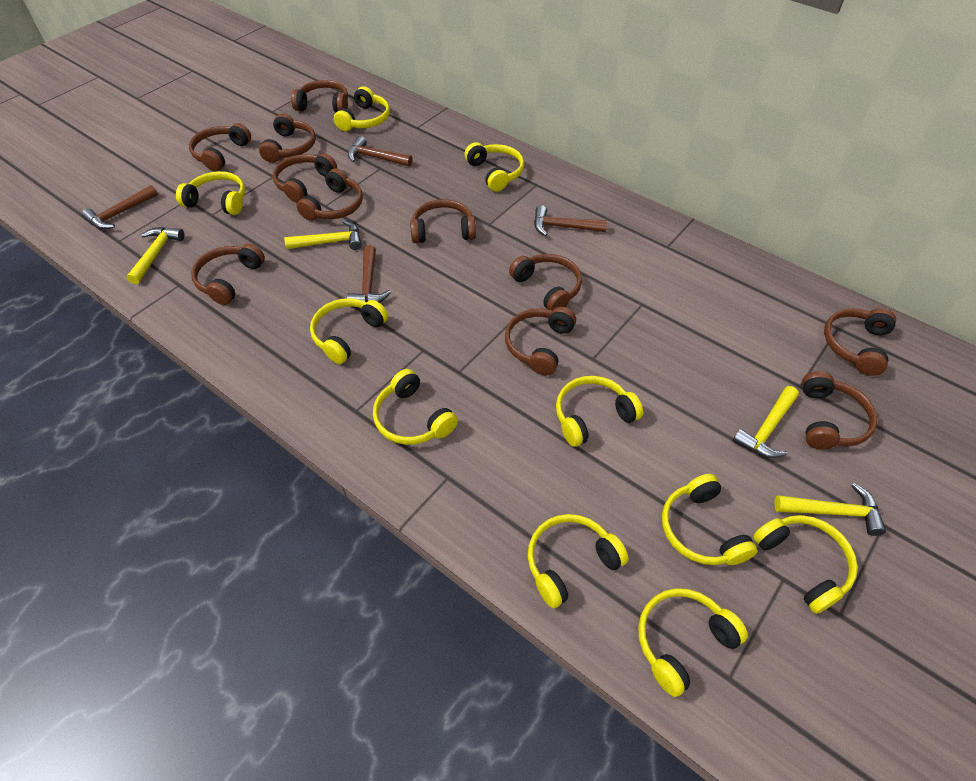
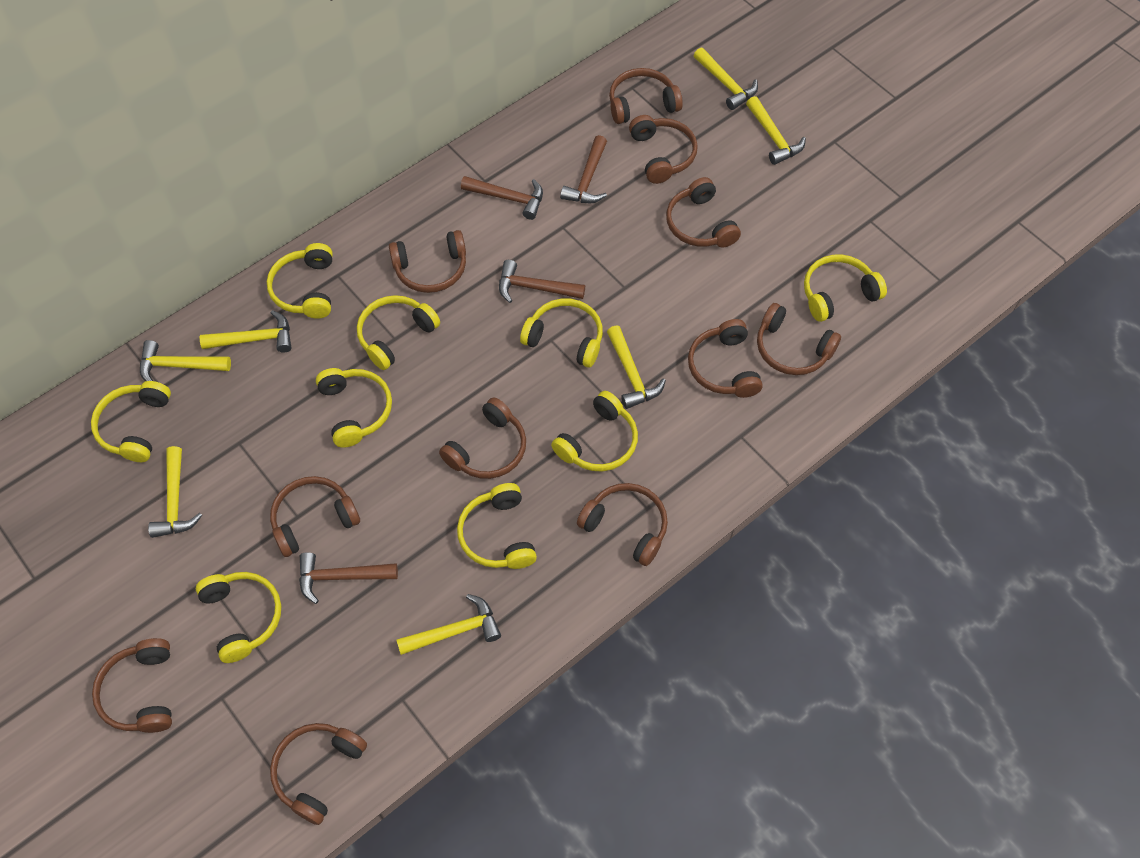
yellow hammer: [126,227,185,284] [284,220,362,250] [733,386,799,458] [774,483,886,536] = 4 -> [140,340,231,381] [148,446,202,538] [200,310,291,353] [397,594,501,655] [607,326,666,409] [693,48,758,110] [746,96,806,165] = 7
yellow headphones: [176,171,245,215] [310,298,388,364] [334,86,390,131] [373,369,458,445] [464,142,524,192] [528,514,629,608] [556,376,643,447] [638,588,748,697] [662,474,757,565] [753,515,858,614] = 10 -> [91,381,171,462] [196,572,281,663] [267,243,333,319] [316,368,392,448] [357,295,440,370] [457,483,537,569] [520,299,603,368] [551,391,638,471] [804,255,887,322] = 9

